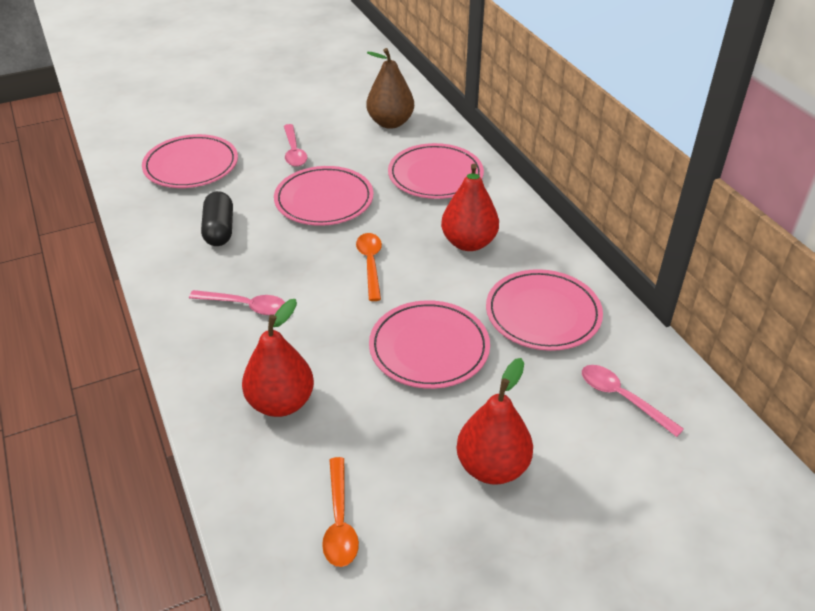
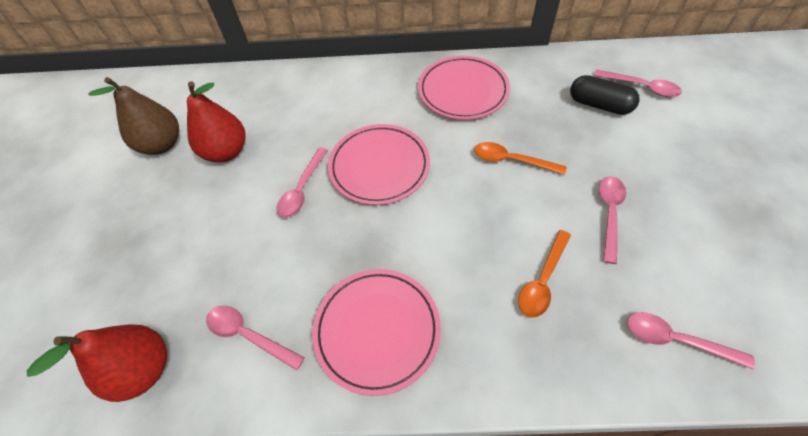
pink plate: [142,134,238,188] [274,166,374,226] [369,300,490,389] [388,143,484,199] [486,269,603,351] = 5 -> [312,269,441,396] [328,124,430,205] [418,56,510,120] = 3
pink spoon: [189,290,285,315] [284,124,307,167] [582,365,684,437] = 3 -> [206,306,305,370] [277,147,328,218] [594,69,682,97] [599,176,626,264] [627,312,755,369] = 5
red pear: [242,299,314,417] [441,164,499,251] [457,358,533,485] = 3 -> [27,324,167,402] [187,81,246,162] = 2

